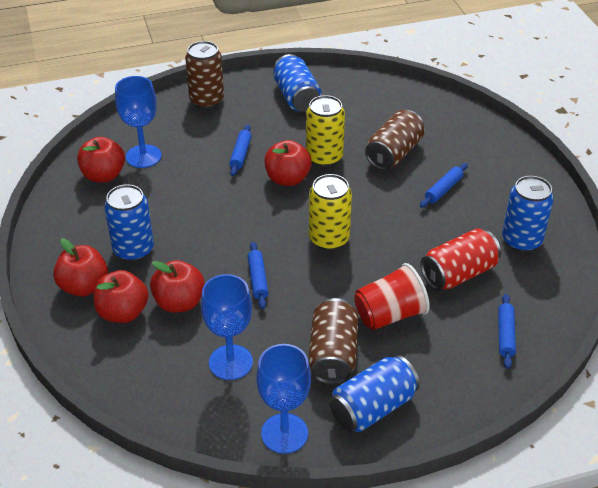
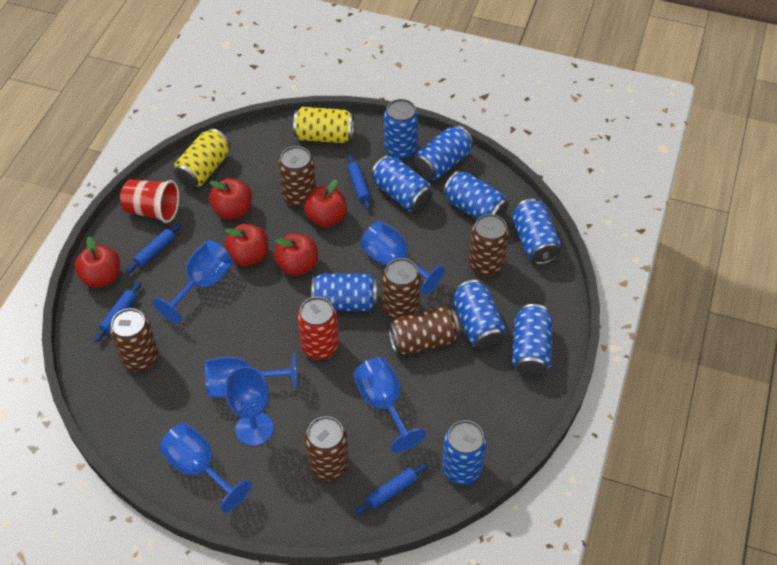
blue can: [104,184,154,261] [273,54,321,112] [329,355,420,432] [502,176,554,252] = 4 -> [311,274,377,311] [371,155,433,212] [384,99,418,159] [413,125,473,180] [442,420,487,485] [443,171,509,219] [453,280,506,350] [512,199,561,265] [512,304,553,377] = 9
blue goblet: [115,76,162,168] [201,274,253,380] [256,344,311,454] = 3 -> [153,240,233,324] [159,423,252,513] [205,353,298,398] [225,366,274,446] [353,357,426,453] [361,221,445,295] = 6
brown can: [185,41,224,109] [308,298,359,384] [365,110,425,170] = 3 -> [110,308,159,371] [278,146,316,207] [305,416,349,481] [382,258,421,319] [388,306,460,355] [469,214,509,276] = 6

